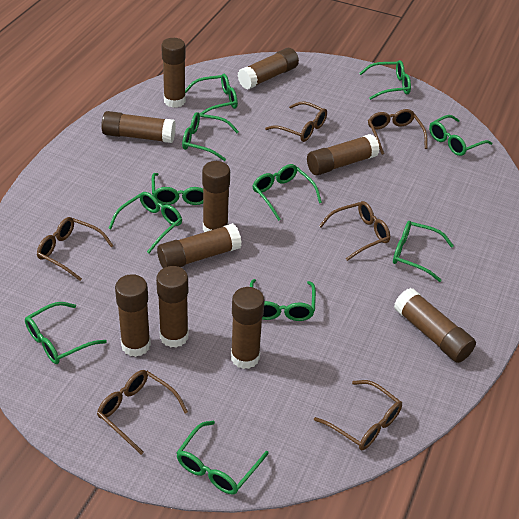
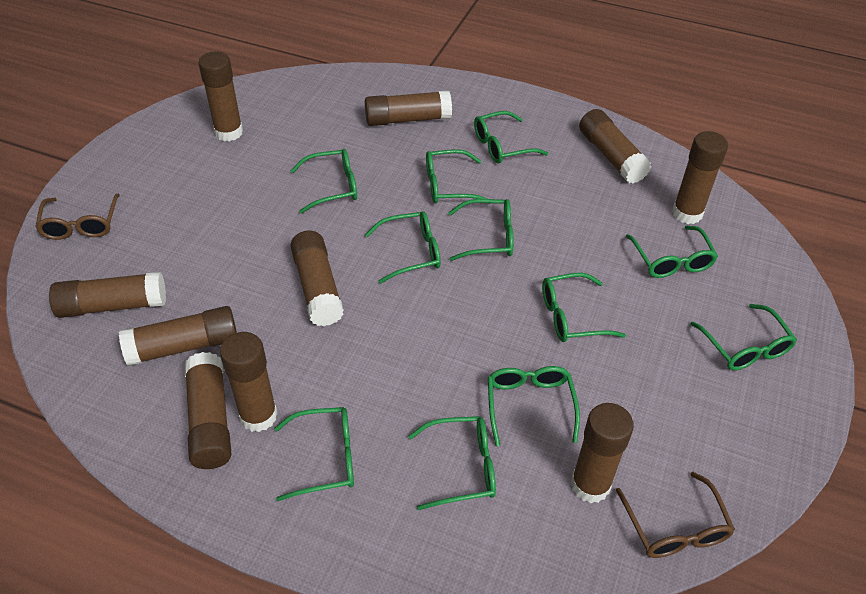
brown glasses: [37,217,114,281] [97,370,188,455] [265,101,327,142] [314,380,402,450] [319,201,390,261] [368,109,428,155] = 6 -> [35,194,120,240] [616,472,735,558] = 2

